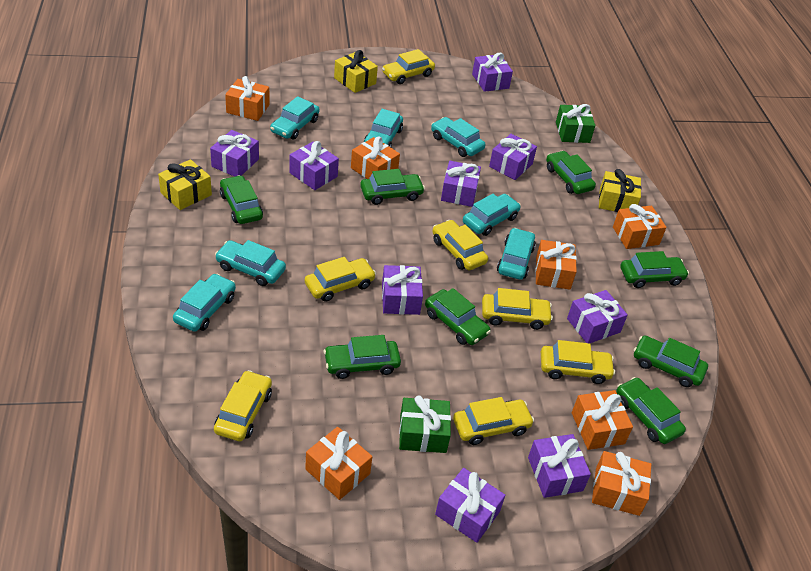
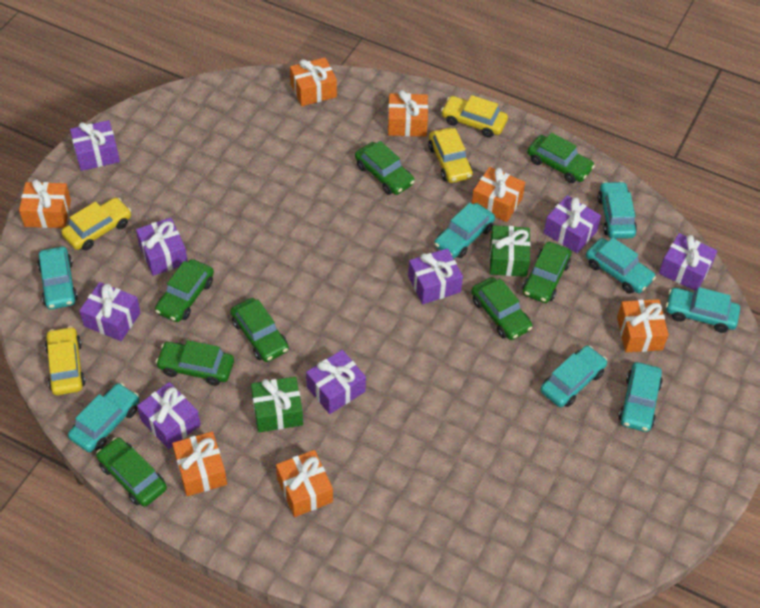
purple gift: [210,130,259,177] [289,141,339,190] [382,265,423,315] [435,468,505,543] [441,161,481,207] [472,53,513,92] [489,134,537,180] [528,434,591,498] [567,290,628,343] = 9 -> [70,120,120,171] [79,282,141,341] [136,218,188,276] [137,382,200,449] [306,350,366,414] [408,248,463,304] [544,195,601,253] [659,233,717,291] = 8
turquoise car: [173,274,236,332] [215,240,286,286] [270,96,320,140] [364,109,403,147] [431,117,486,157] [463,194,521,236] [497,228,536,280] = 7 -> [37,247,78,309] [68,383,139,452] [434,203,495,258] [540,346,607,407] [586,238,656,294] [598,181,637,239] [618,362,663,432] [666,287,740,333] = 8
yellow car: [214,370,272,442] [305,257,376,302] [382,49,435,84] [432,220,488,270] [453,397,534,445] [482,288,553,330] [541,340,615,384] = 7 -> [45,326,86,395] [61,197,131,251] [428,128,473,183] [441,95,508,138] = 4
yellow gift: [158,159,212,210] [334,50,378,93] [599,169,641,212] = 3 -> none = 0

